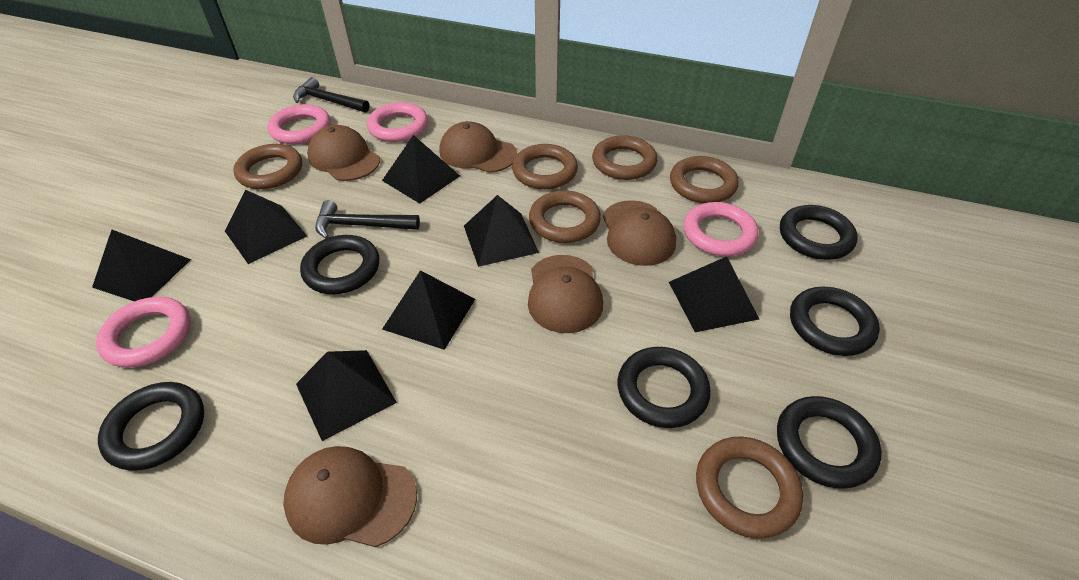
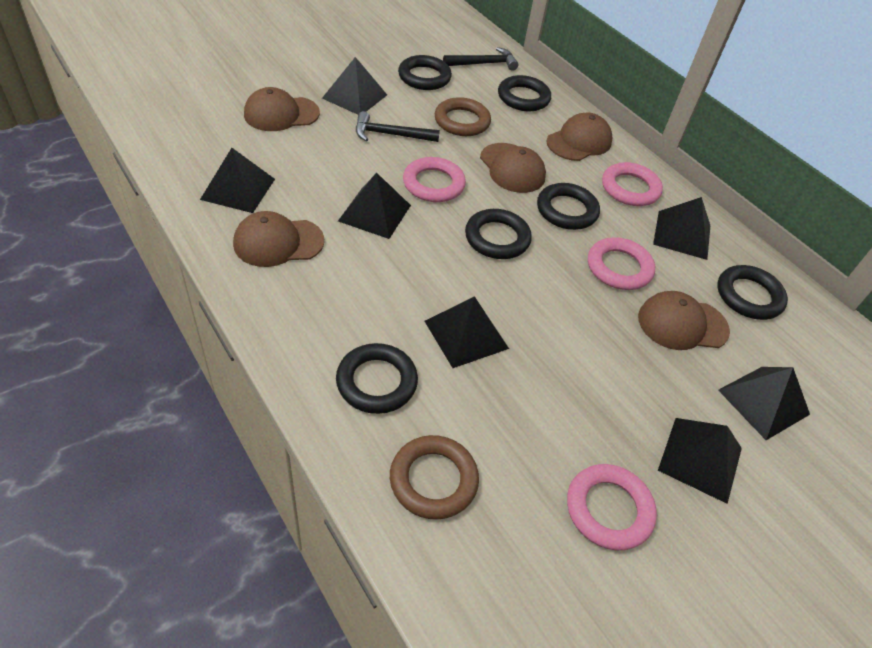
brown ring: [233,144,302,189] [512,144,578,189] [529,190,601,243] [592,135,657,180] [670,156,739,203] [696,437,803,538] = 6 -> [390,435,479,519] [435,97,491,136] = 2

